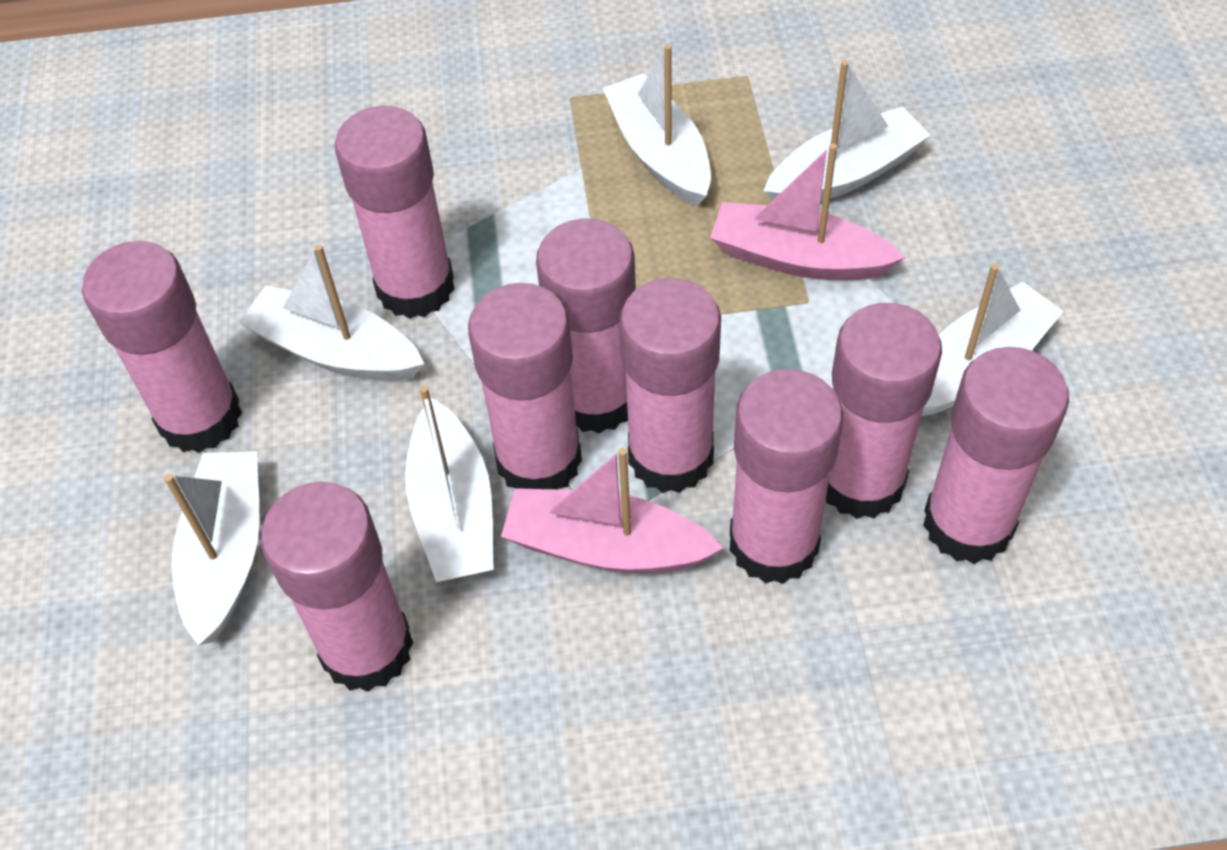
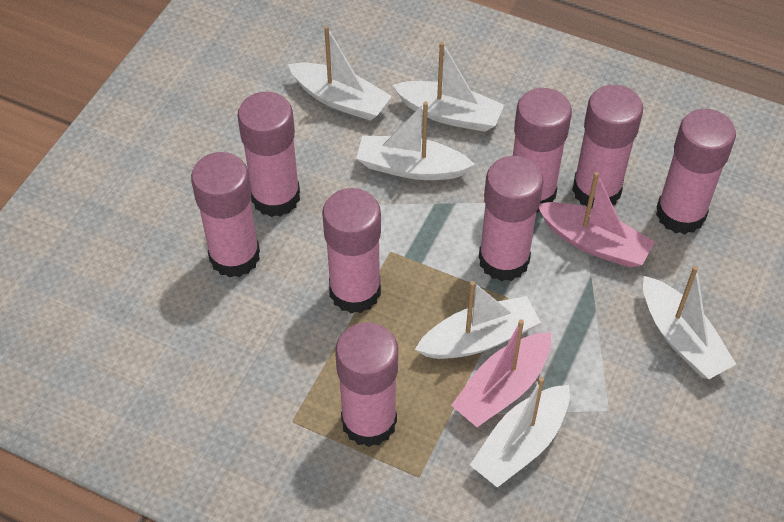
pink glue stick: [82,241,242,453] [261,482,413,692] [335,106,455,319] [468,283,582,489] [536,218,636,433] [619,278,721,493] [730,369,843,584] [826,303,942,519] [923,347,1069,564] = 9 -> [191,152,260,278] [237,92,300,217] [322,188,381,313] [335,322,398,447] [479,156,544,281] [513,88,572,213] [572,85,643,208] [656,109,736,234] = 8

